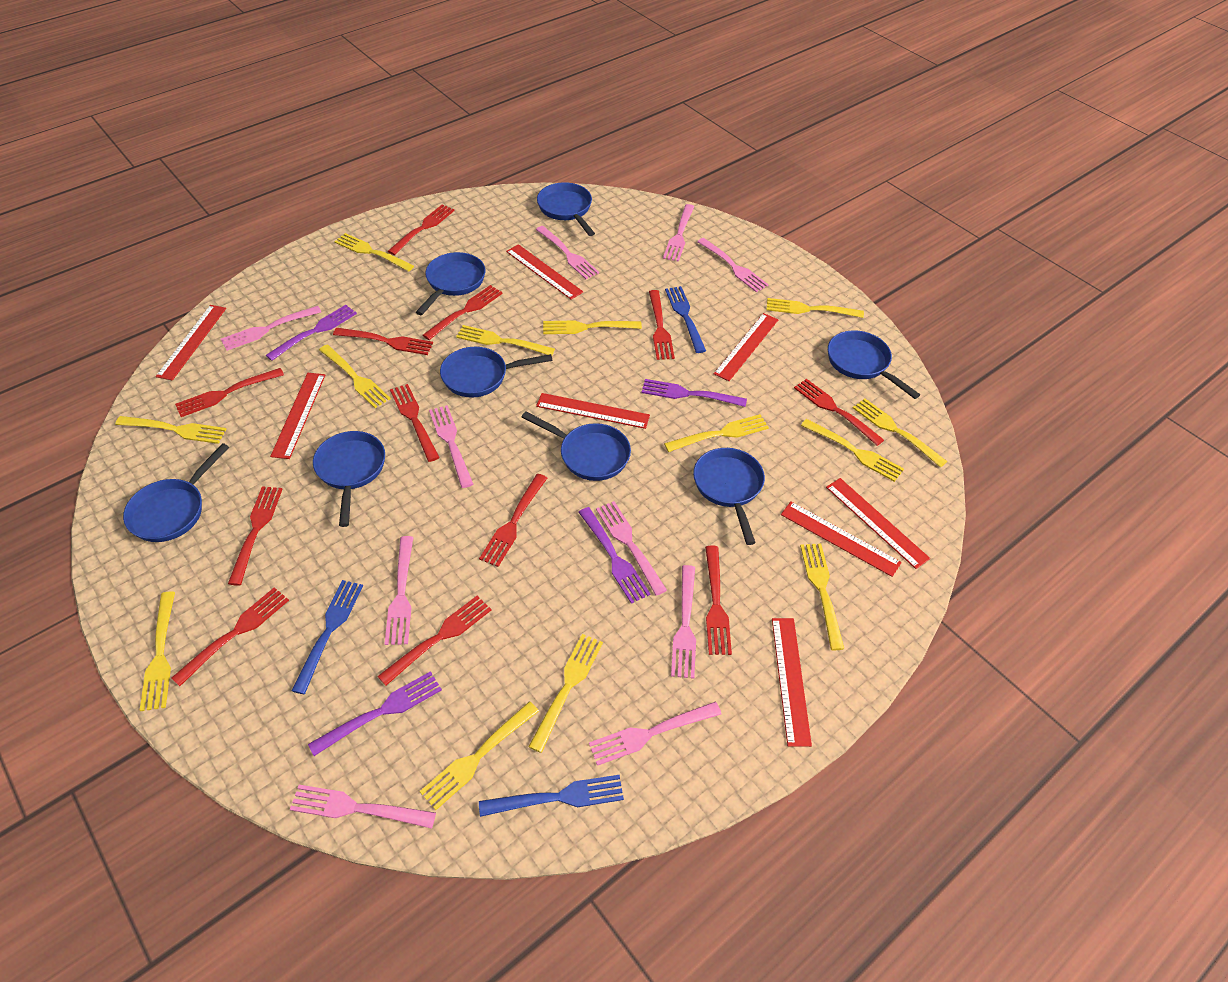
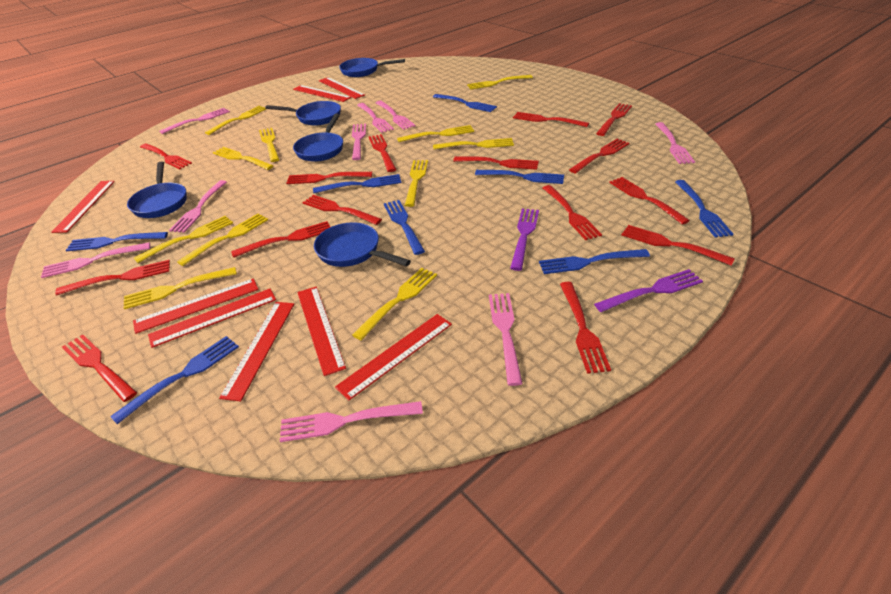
blue fork: [291,580,363,694] [479,775,624,817] [665,286,706,353] = 3 -> [66,232,168,251] [110,336,239,424] [313,174,401,193] [384,200,425,255] [433,94,497,112] [475,170,564,184] [539,249,650,274] [675,180,734,238] = 8
blue pan: [123,443,229,542] [313,431,385,527] [416,252,486,315] [440,347,552,398] [522,411,631,481] [537,182,595,236] [693,448,765,545] [828,330,920,399] = 8 -> [127,162,187,218] [265,101,341,126] [293,114,343,162] [314,222,411,267] [339,58,405,77] = 5
pink fork: [221,306,321,351] [290,785,436,829] [384,536,413,645] [429,405,473,488] [536,226,599,279] [589,702,722,766] [596,501,667,596] [663,204,694,262] [671,565,696,679] [697,238,769,292] = 10 -> [41,242,150,278] [159,108,230,134] [169,180,227,233] [280,401,423,442] [352,123,366,160] [357,103,394,133] [376,101,415,130] [489,293,523,386] [656,122,695,164] = 9
purple fork: [266,305,357,361] [308,671,442,756] [579,507,650,604] [641,379,747,407] = 4 -> [510,208,539,271] [594,269,703,312] = 2
red fork: [171,588,289,686] [175,368,284,417] [228,486,283,586] [333,328,433,355] [377,595,492,686] [388,204,455,255] [390,384,440,462] [423,285,503,340] [479,474,547,567] [649,290,675,360] [705,546,732,655] [794,379,884,446] = 12 -> [55,260,170,296] [62,334,137,402] [140,143,192,169] [231,221,330,258] [286,172,372,184] [302,195,382,225] [369,134,397,172] [453,156,539,170] [513,112,589,127] [543,185,602,240] [560,282,611,374] [569,139,630,173] [596,103,632,136] [609,177,690,225] [621,225,735,266] = 15
yellow fork: [115,416,227,444] [140,591,175,711] [319,345,391,408] [334,233,414,272] [420,701,539,810] [456,325,555,355] [528,634,603,753] [543,320,642,334] [664,414,769,452] [767,298,864,318] [800,543,844,650] [801,419,904,482] [853,398,948,468] = 13 -> [123,267,237,309] [134,216,233,263] [177,214,268,266] [205,106,266,135] [213,147,273,170] [259,128,280,162] [352,268,437,340] [397,125,474,142] [405,160,428,207] [433,138,514,150] [467,75,533,90] = 11

